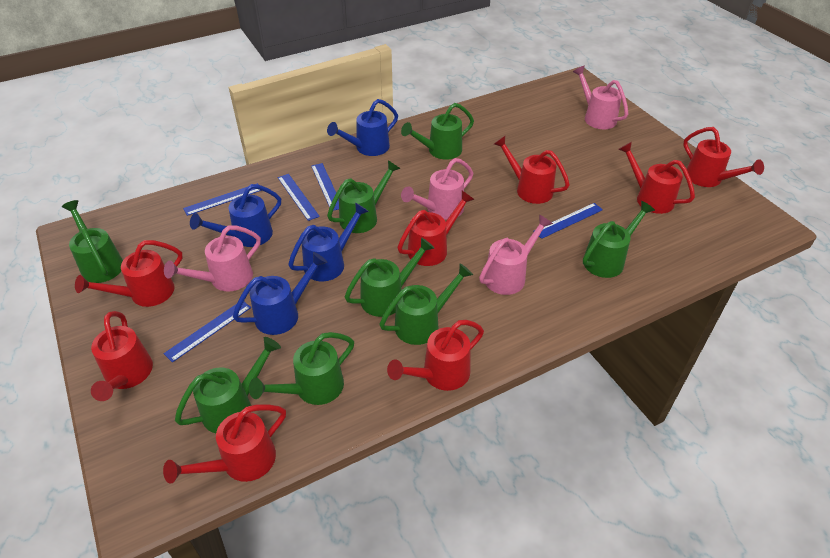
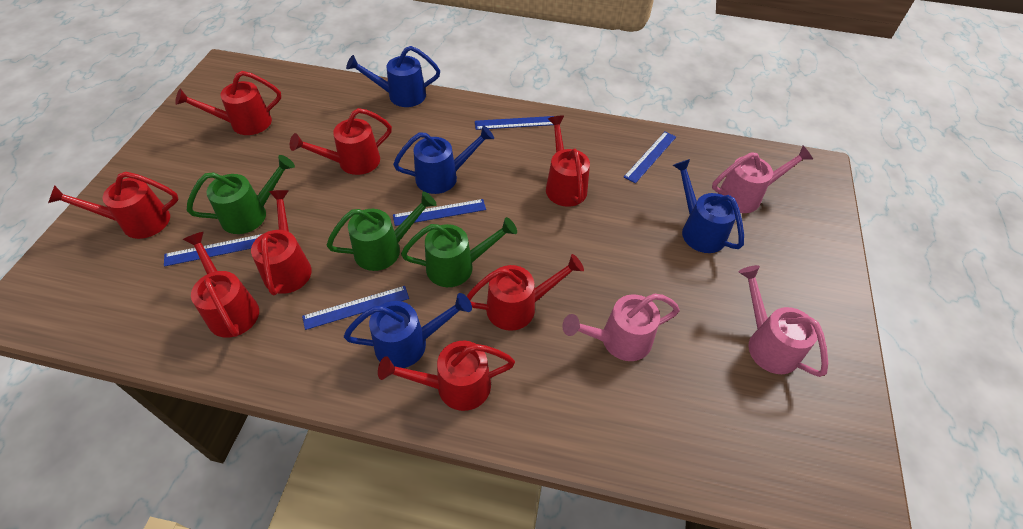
green watering can: [62,200,123,283] [175,337,281,433] [249,332,354,405] [327,160,401,233] [345,237,434,317] [379,263,473,345] [401,103,474,160] [583,201,655,278] = 8 -> [187,155,295,234] [327,192,437,271] [401,217,517,287] = 3
pink watering can: [164,226,261,291] [401,158,473,220] [479,215,553,295] [573,66,628,129] = 4 -> [562,293,680,361] [712,146,813,213] [739,265,828,377] = 3

